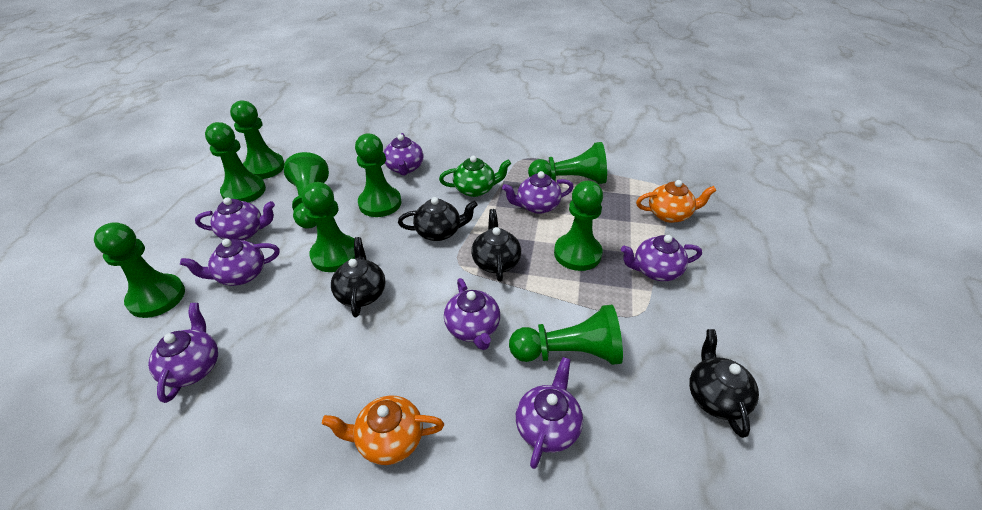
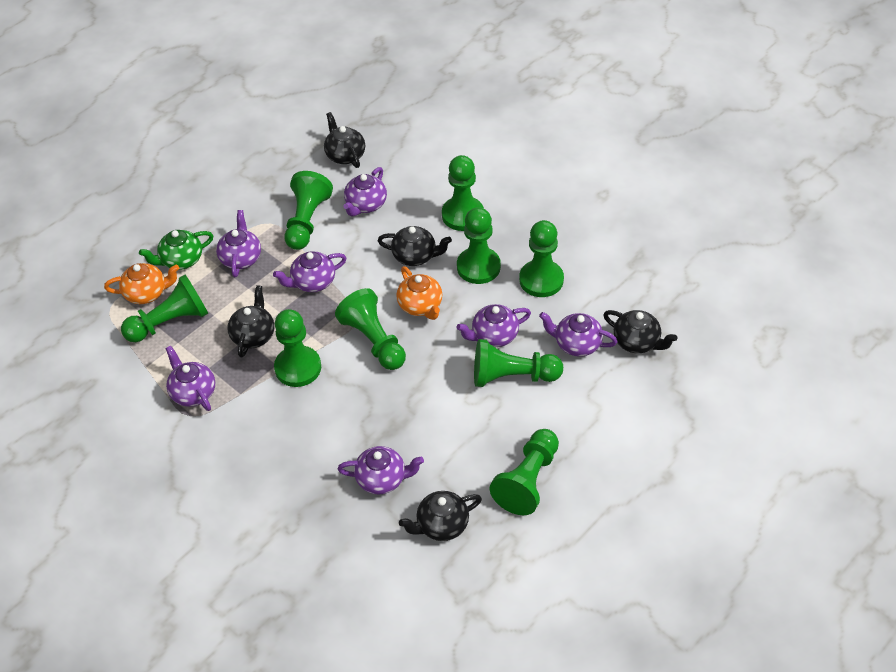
black teapot: [331,237,385,317] [398,197,477,241] [471,209,521,282] [689,329,759,438] = 4 -> [227,285,274,358] [324,112,365,168] [378,226,452,266] [399,491,482,541] [603,310,678,353] = 5
purple teapot: [148,303,218,403] [180,239,279,286] [195,198,275,241] [384,133,424,176] [444,278,500,350] [502,171,574,214] [516,357,583,469] [621,235,702,281] = 8 -> [165,346,215,411] [216,210,261,277] [273,251,346,292] [337,446,424,495] [343,167,387,216] [456,304,531,347] [539,312,618,357] = 7

